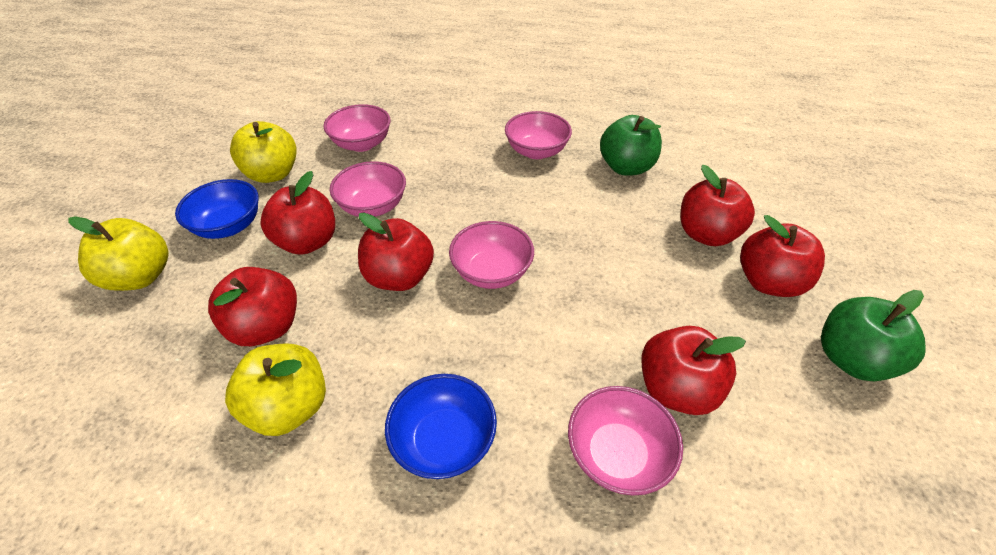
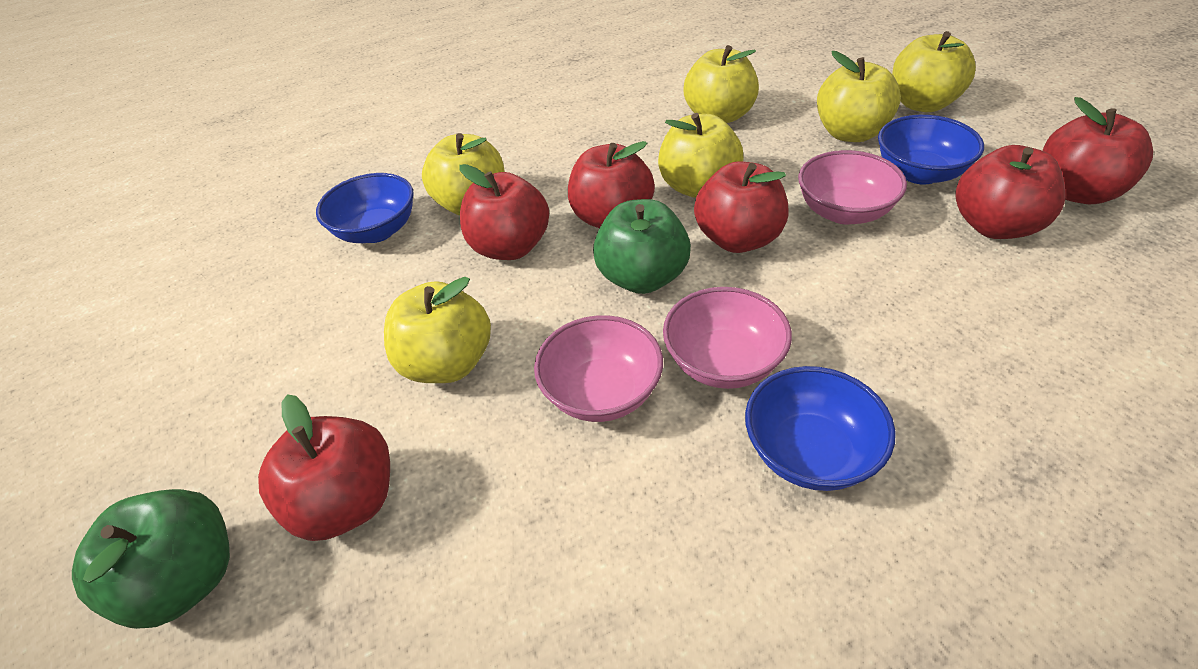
blue bowl: [175,179,259,239] [385,374,497,479] = 2 -> [316,173,414,243] [745,366,896,491] [878,115,984,185] = 3
pink bowl: [323,104,390,152] [330,161,406,217] [449,221,534,289] [505,111,572,159] [568,386,683,496] = 5 -> [534,315,663,422] [663,287,792,389] [798,150,907,224] = 3
yellow apple: [68,216,169,291] [225,344,326,436] [230,121,297,183] = 3 -> [384,277,491,383] [422,133,505,215] [658,113,744,198] [683,45,759,123] [817,51,901,142] [892,31,976,112] = 6

